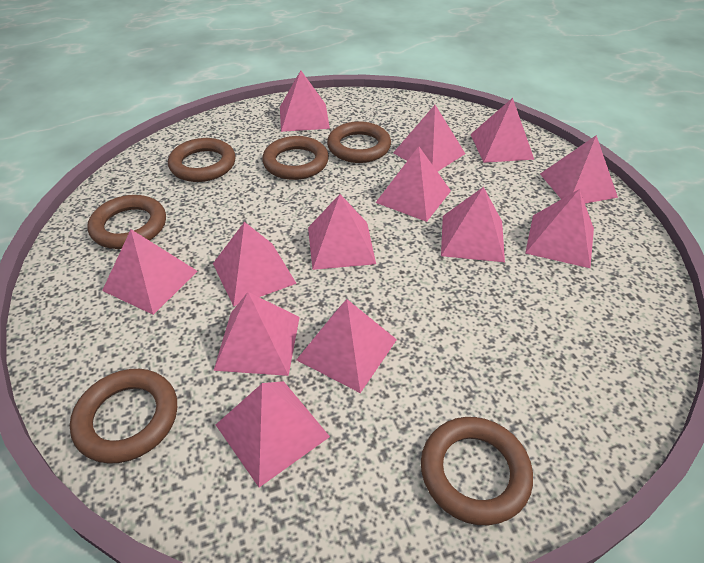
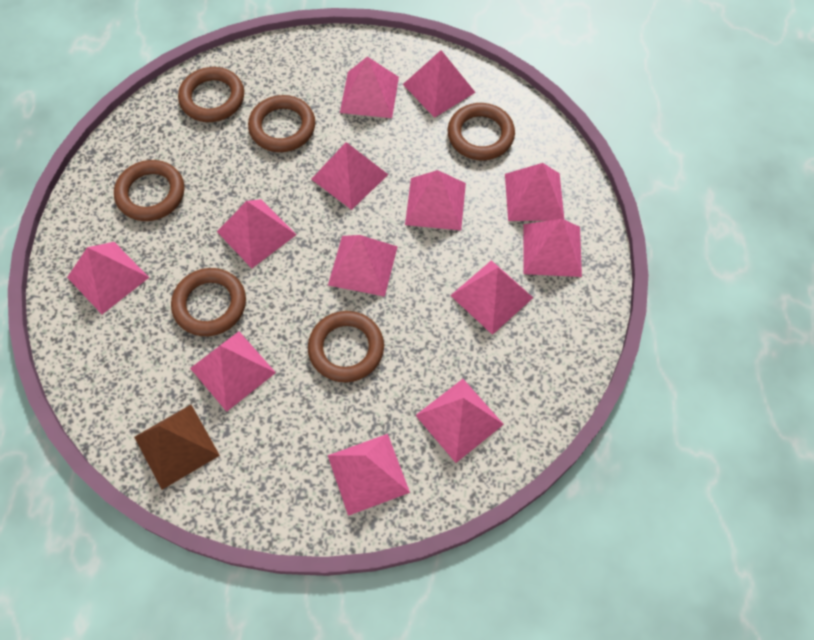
brown pyramid: none = 0 -> [134,405,220,490] = 1

